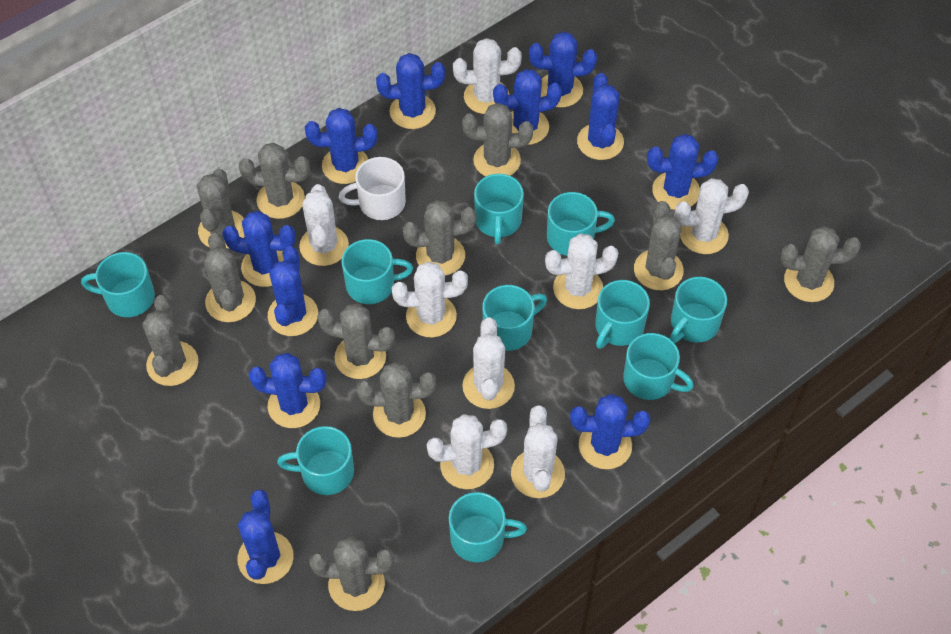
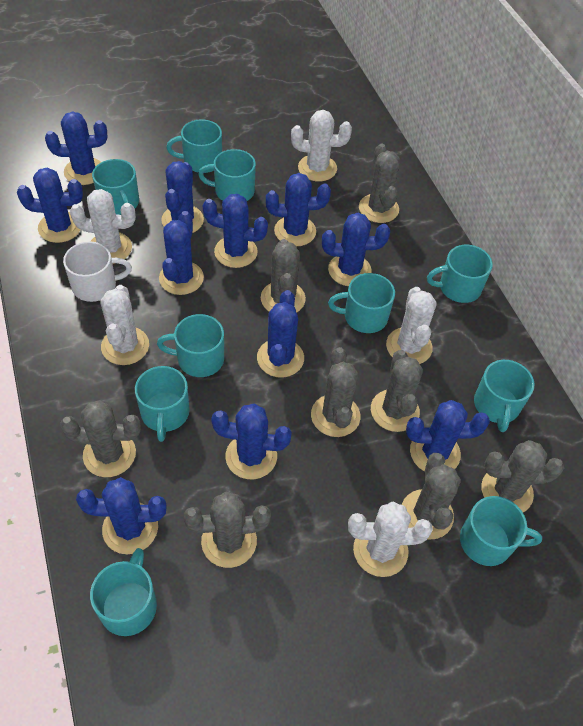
grey cactus: [142,295,198,386] [197,169,245,249] [204,233,256,322] [239,143,310,219] [309,536,394,611] [317,304,395,379] [357,362,436,438] [403,200,476,276] [462,103,533,177] [634,201,684,291] [781,226,861,302] = 11 -> [60,400,141,477] [184,492,271,568] [261,239,306,313] [311,347,360,437] [359,144,400,223] [371,350,423,432] [402,453,461,540] [481,440,564,512] = 8
white cactus: [299,184,349,266] [392,262,468,337] [427,414,507,489] [453,38,522,114] [462,318,515,409] [511,405,565,498] [545,234,618,309] [675,178,749,254] = 8 -> [70,189,136,264] [100,285,149,365] [291,110,352,181] [348,501,433,577] [386,287,437,364] = 5

